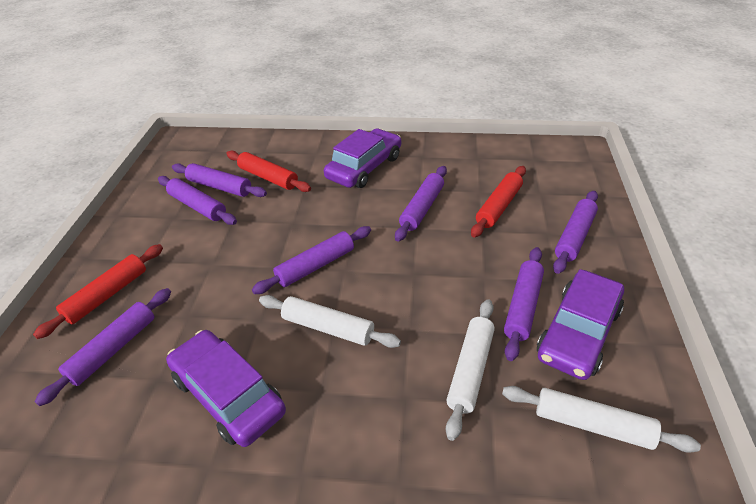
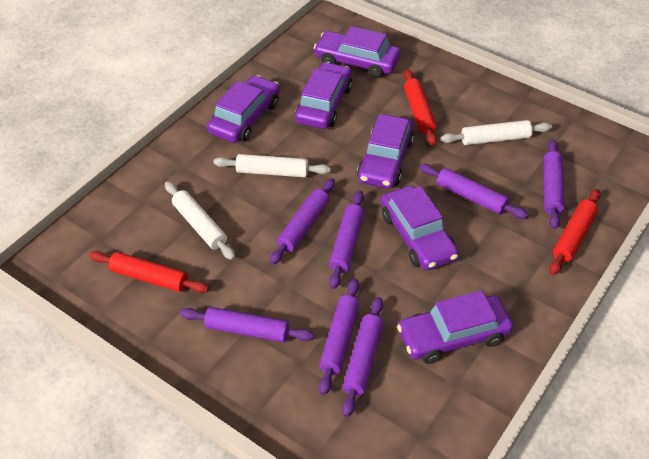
purple car: [166,330,286,447] [324,128,401,188] [537,269,624,380] = 3 -> [207,75,280,143] [295,62,352,129] [314,26,401,78] [357,114,414,189] [381,186,459,270] [397,290,513,364] = 6

